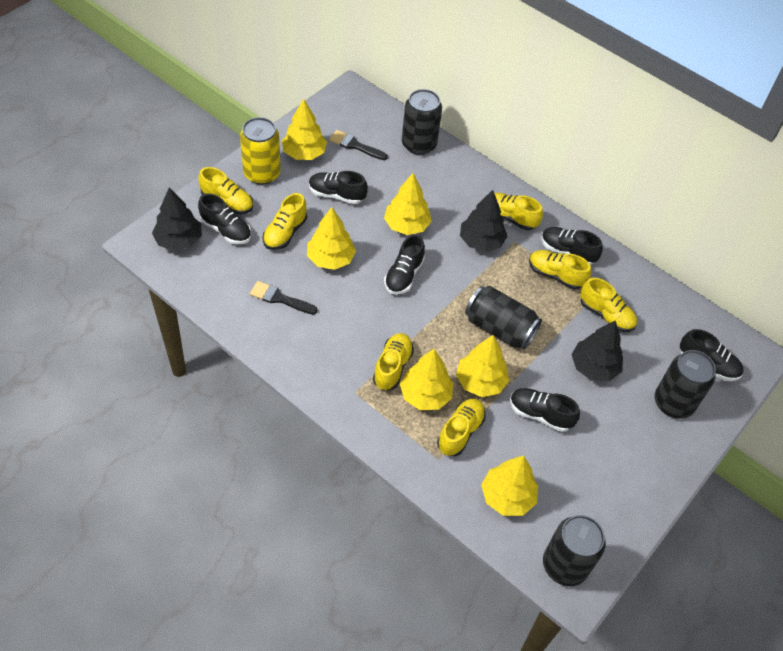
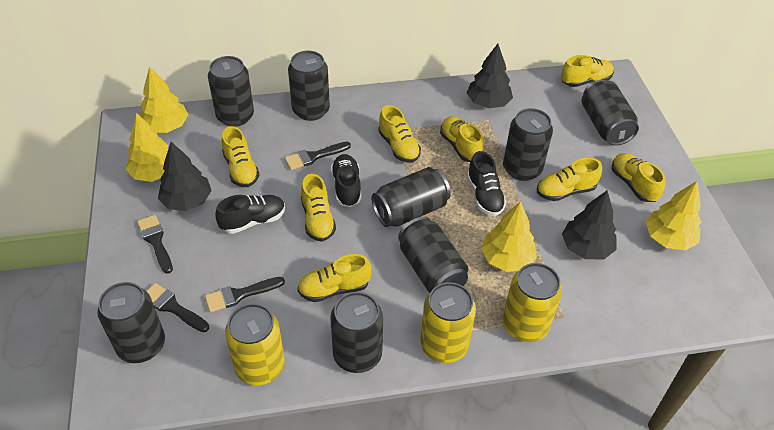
black brush: [250,281,318,314] [329,130,388,160] = 2 -> [137,215,173,274] [147,283,209,332] [205,277,285,312] [285,142,351,170] = 4
black can: [402,89,442,155] [465,286,542,350] [543,515,606,586] [655,350,716,419] = 4 -> [97,282,165,363] [208,56,254,127] [288,51,330,121] [330,292,383,373] [372,167,451,227] [398,217,468,293] [503,108,553,181] [582,80,639,146] = 8
black shoe: [198,193,251,244] [309,171,368,204] [384,234,425,295] [510,388,580,432] [541,227,603,265] [680,329,744,381] = 6 -> [215,195,285,234] [331,154,361,207] [467,151,506,216] = 3
yellow can: [240,117,281,185] = 1 -> [225,303,285,385] [420,282,476,363] [502,263,562,342] = 3
yellow shoe: [198,167,253,214] [263,193,307,250] [373,333,414,390] [437,399,486,456] [494,193,543,230] [529,250,591,290] [580,278,637,332] = 7 -> [222,126,259,187] [298,254,372,302] [301,174,336,242] [378,105,421,163] [440,116,484,162] [537,158,602,201] [561,55,614,87] [612,153,665,202] = 8
yellow tree: [282,99,327,160] [307,207,356,270] [384,173,432,235] [400,349,453,410] [456,335,509,397] [481,456,538,516] = 6 -> [126,113,169,182] [140,66,189,133] [481,201,537,272] [646,181,701,251] = 4

